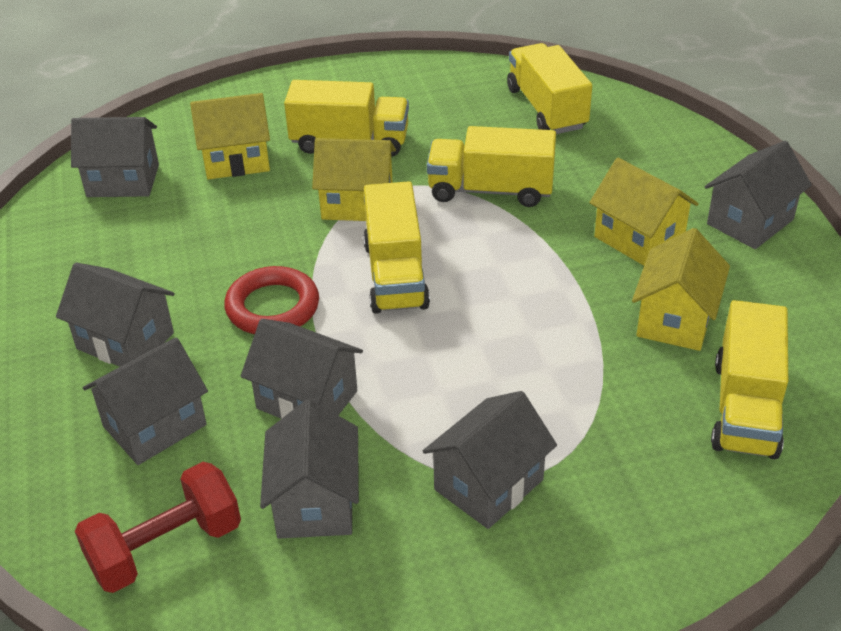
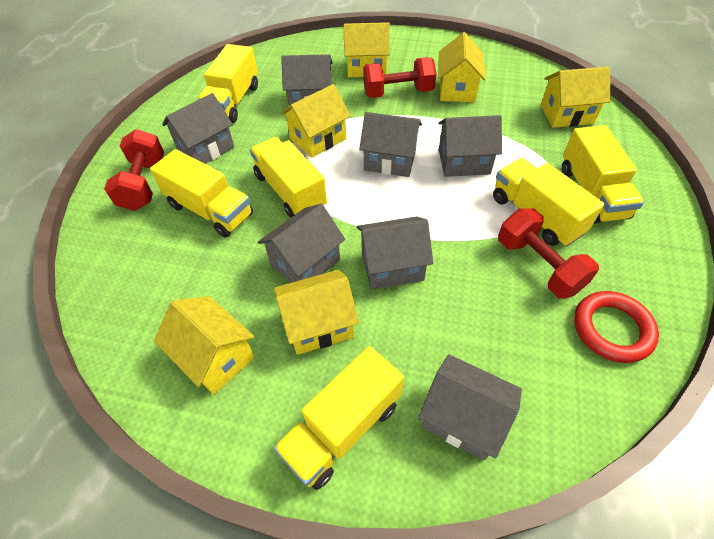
red dumbbell: [75,462,241,593] = 1 -> [104,129,164,211] [363,57,437,98] [498,208,599,299] = 3
yellow house: [190,93,270,179] [312,138,396,221] [589,158,699,266] [632,228,730,351] = 4 -> [154,296,255,395] [274,270,359,355] [281,84,351,158] [344,22,390,77] [439,32,486,102] [540,66,611,128] = 6
yellow truck: [284,80,409,157] [363,181,430,314] [427,126,556,207] [507,43,592,134] [711,300,788,459] = 5 -> [150,149,253,237] [197,44,258,123] [250,137,327,218] [273,346,404,490] [493,158,604,247] [562,125,644,224] = 6

